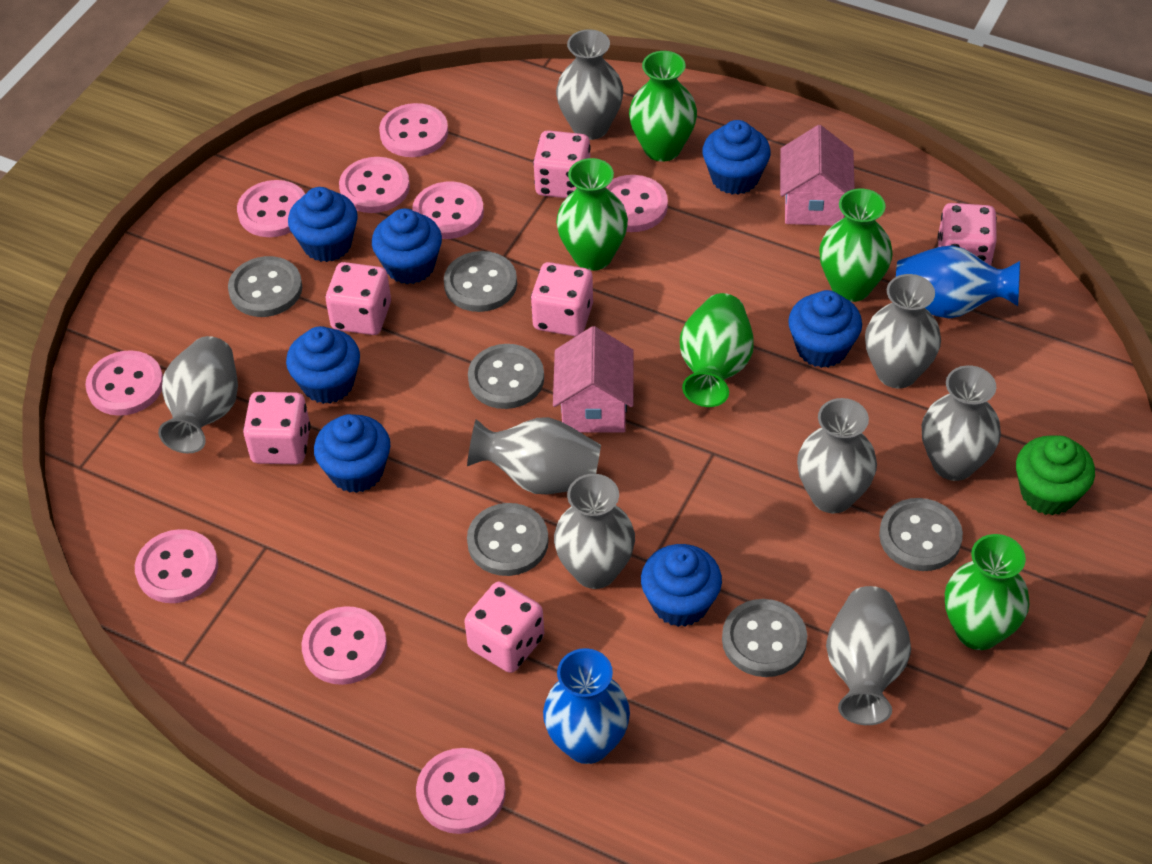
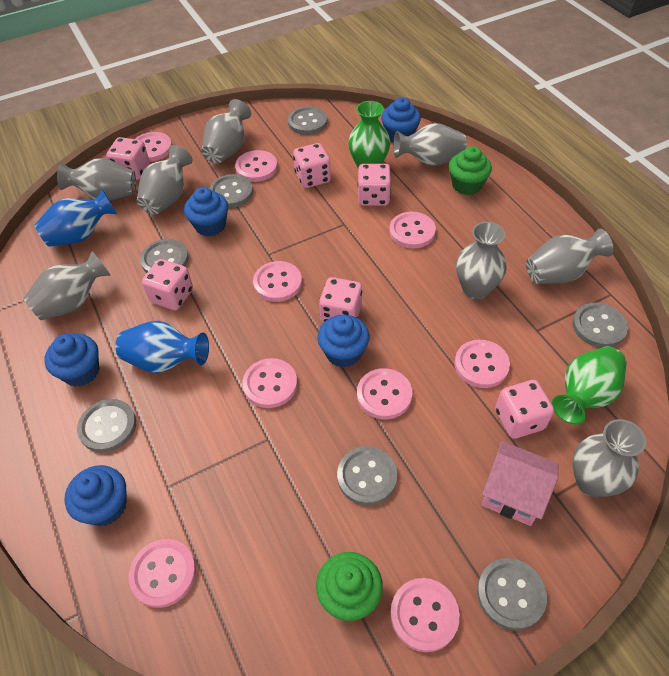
blue cupcake: [286,326,360,404] [288,187,358,262] [314,414,390,493] [372,208,442,284] [641,544,722,627] [702,120,771,195] [788,290,862,368] = 7 -> [44,334,99,387] [65,465,127,526] [184,187,228,237] [317,315,369,367] [381,97,421,143] = 5
green cupcake: [1016,435,1095,516] = 1 -> [316,552,383,621] [449,146,492,195] = 2
green vase: [556,158,628,271] [629,51,697,162] [680,293,754,407] [819,188,893,302] [945,534,1030,650] = 5 -> [348,101,391,168] [552,346,627,425] = 2
grey button: [228,256,302,317] [444,251,517,312] [467,503,549,576] [468,344,544,409] [722,599,807,677] [879,498,963,571] = 6 -> [77,399,136,452] [140,239,189,273] [209,174,253,208] [288,106,327,135] [337,446,397,505] [477,558,547,630] [572,303,628,348] = 7
pink house: [553,326,634,432] [780,125,855,226] = 2 -> [482,441,558,526] = 1

